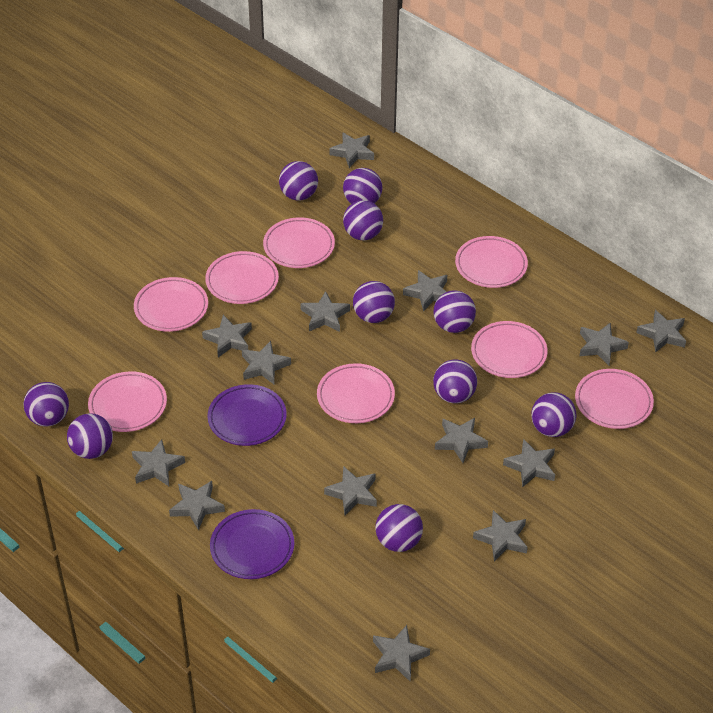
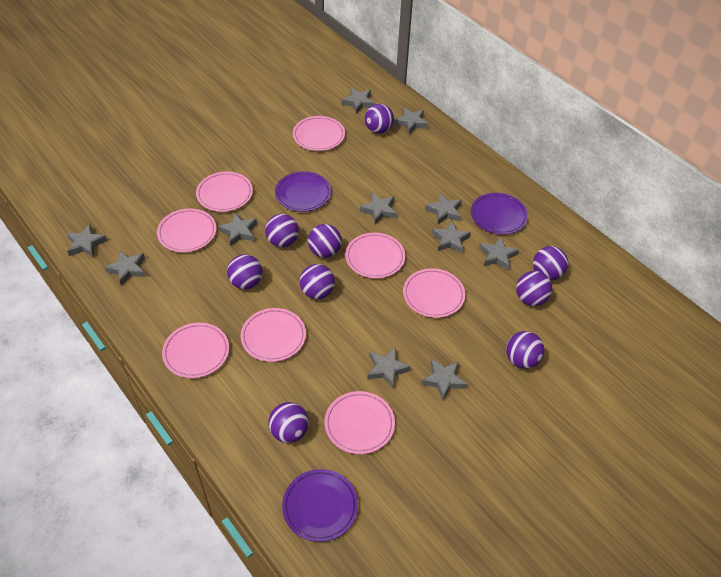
grey star: [132,439,185,486] [169,481,225,530] [202,315,252,357] [242,341,291,384] [300,291,350,332] [324,466,377,515] [330,132,374,168] [373,625,430,682] [403,270,447,312] [435,418,488,463] [473,510,528,561] [503,439,555,488] [580,323,629,365] [636,310,686,353] = 14 -> [66,224,107,258] [104,250,146,286] [218,213,257,246] [341,88,375,114] [360,193,397,224] [367,347,411,388] [394,108,428,135] [421,359,467,400] [425,193,462,224] [432,221,471,254] [479,237,519,270] = 11
purple ball: [24,382,69,427] [67,413,113,459] [279,161,318,201] [343,168,382,204] [343,200,383,240] [353,281,395,323] [375,504,423,552] [433,290,476,333] [433,360,477,403] [531,392,576,437] = 10 -> [227,254,263,289] [265,214,299,247] [268,402,309,443] [300,264,335,299] [308,224,342,258] [365,104,394,134] [506,331,545,369] [516,271,552,306] [533,246,568,280] = 9
purple plate: [207,384,287,446] [210,509,294,579] = 2 -> [275,172,331,212] [282,469,358,542] [471,193,528,235] = 3

